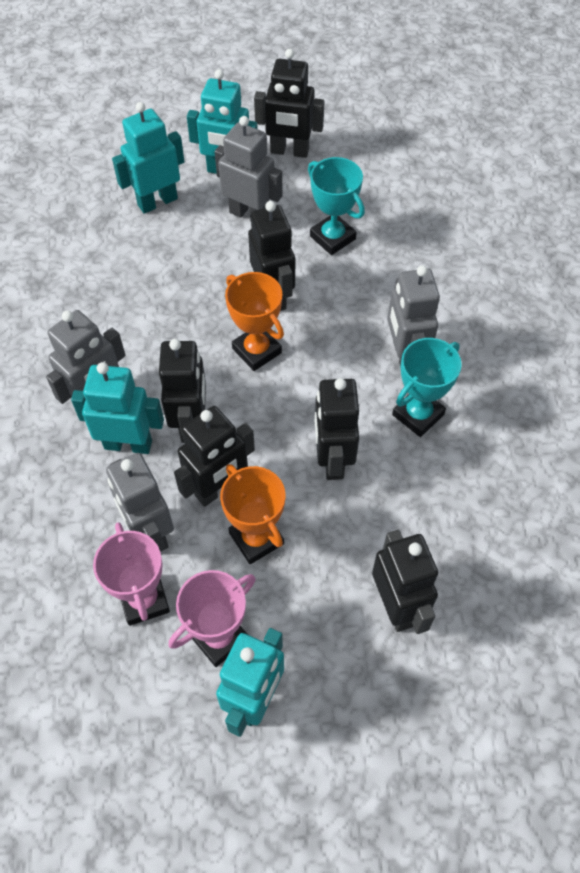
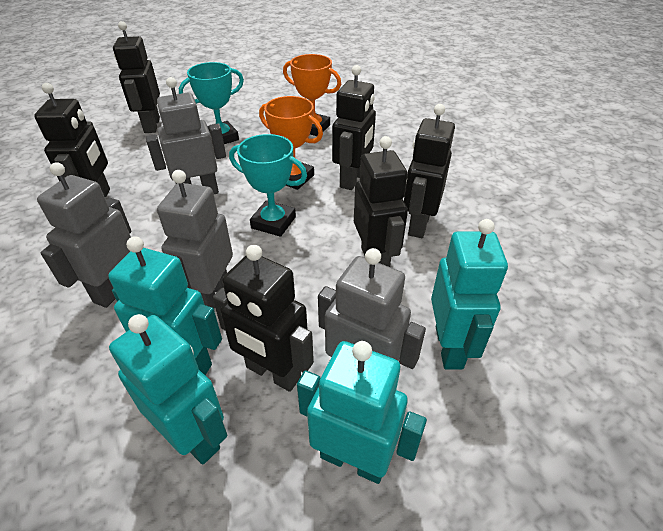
pink trophy: [93,522,170,626] [169,570,256,667] = 2 -> none = 0

